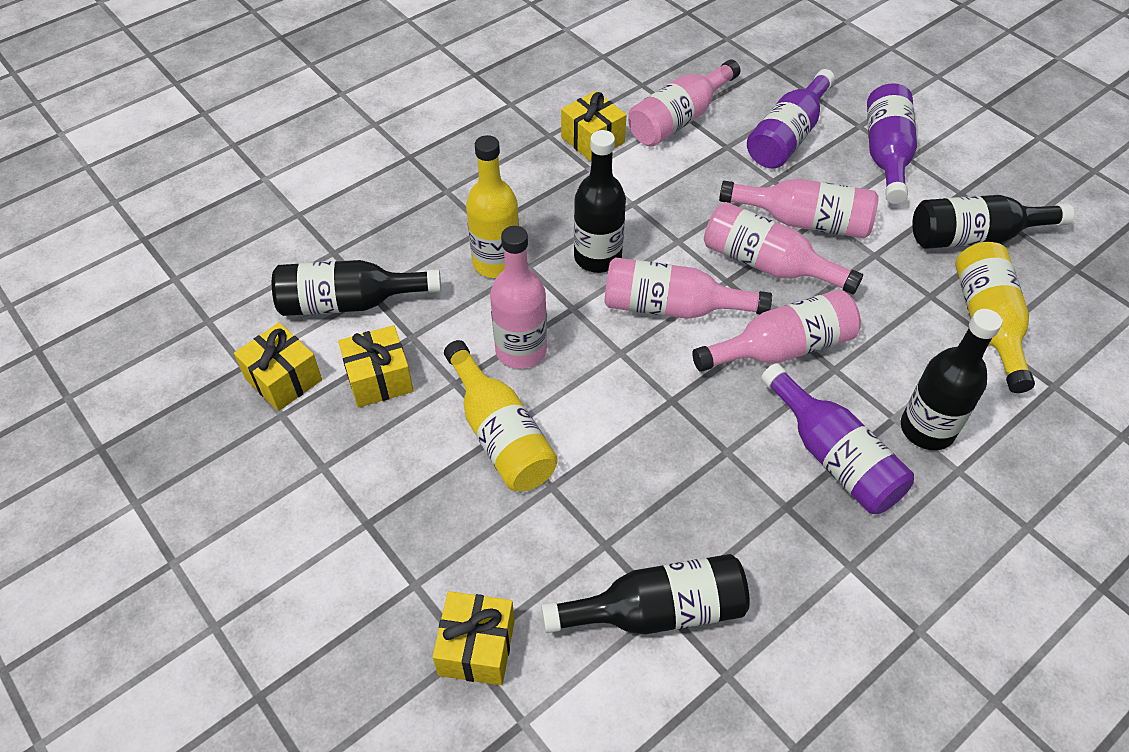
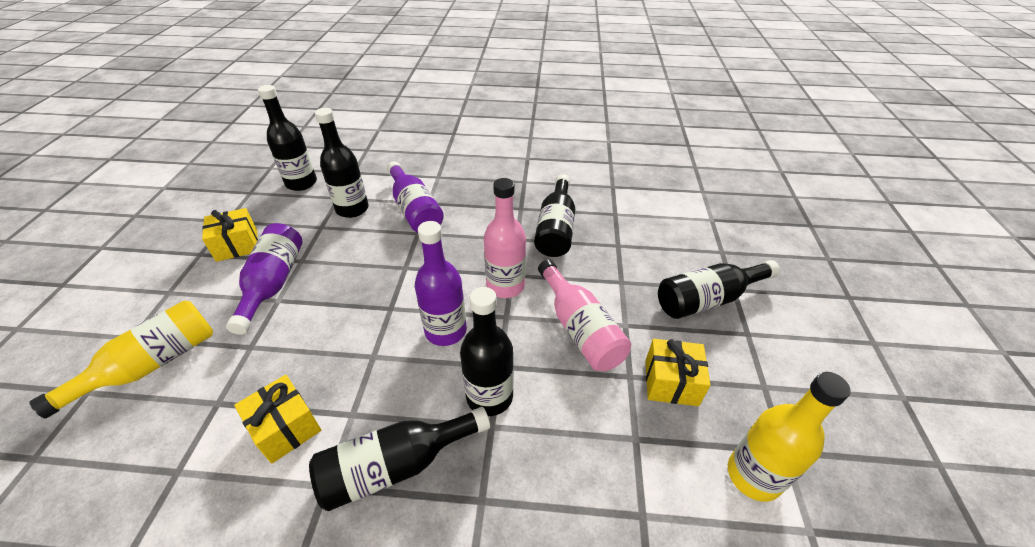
black bottle: [272,260,441,316] [541,554,750,634] [574,130,626,273] [901,309,1002,450] [912,195,1074,249] = 5 -> [258,85,317,191] [309,407,490,511] [315,108,369,218] [460,287,514,416] [534,174,575,257] [658,260,780,319] = 6
pink bottle: [490,226,547,369] [604,257,772,319] [628,59,740,147] [692,290,861,372] [704,202,863,294] [719,179,879,238] = 6 -> [484,178,526,298] [538,259,631,371] = 2
yellow bottle: [444,340,558,491] [466,135,519,278] [955,242,1035,393] = 3 -> [29,300,213,419] [728,372,851,502] = 2
yellow gift: [234,323,322,411] [338,325,414,408] [433,591,515,685] [561,91,627,161] = 4 -> [202,208,258,262] [234,375,321,464] [645,339,711,406] = 3

